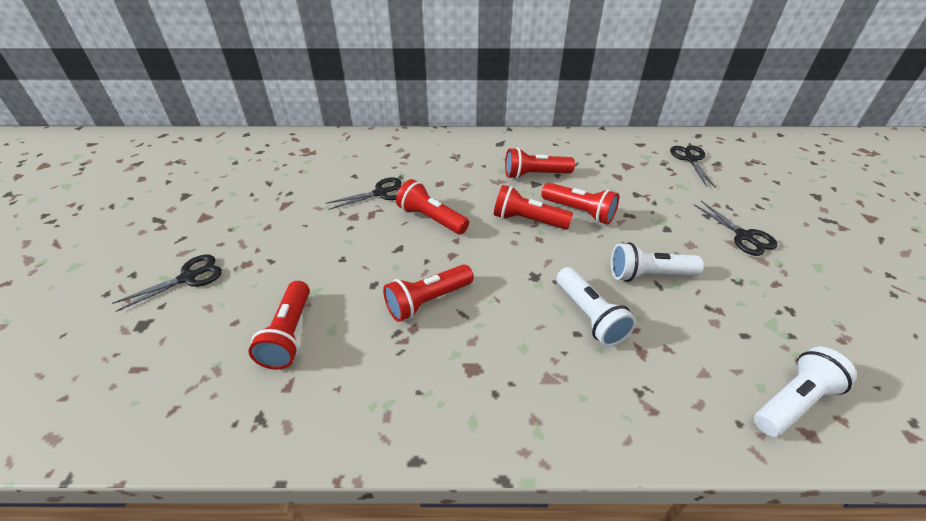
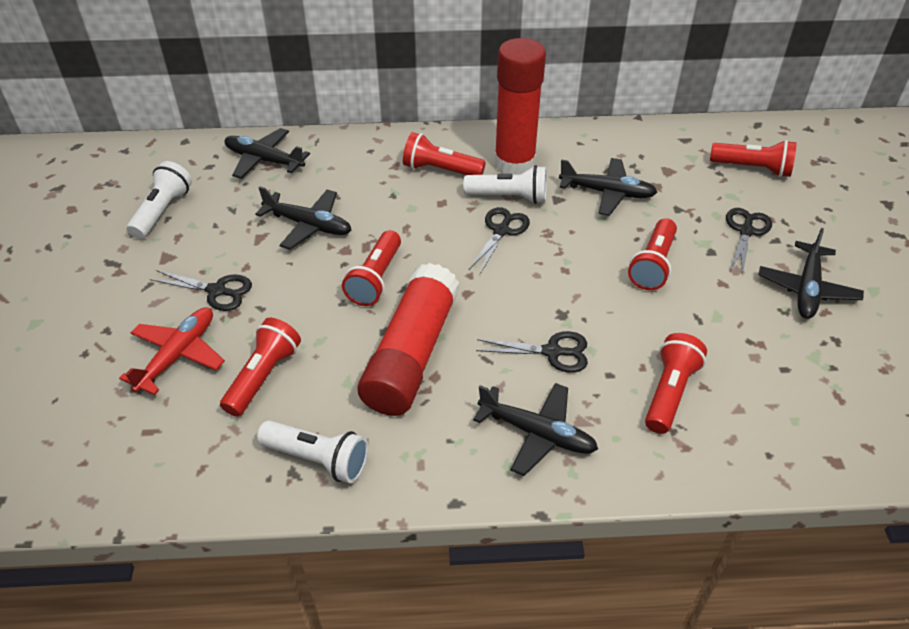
black plane: none = 0 -> [224,128,310,179] [256,186,351,250] [473,383,598,476] [559,158,657,216] [758,228,864,319] = 5
red glue stick: none = 0 -> [358,263,460,416] [494,38,546,175] = 2
red plane: none = 0 -> [119,307,225,395] = 1

